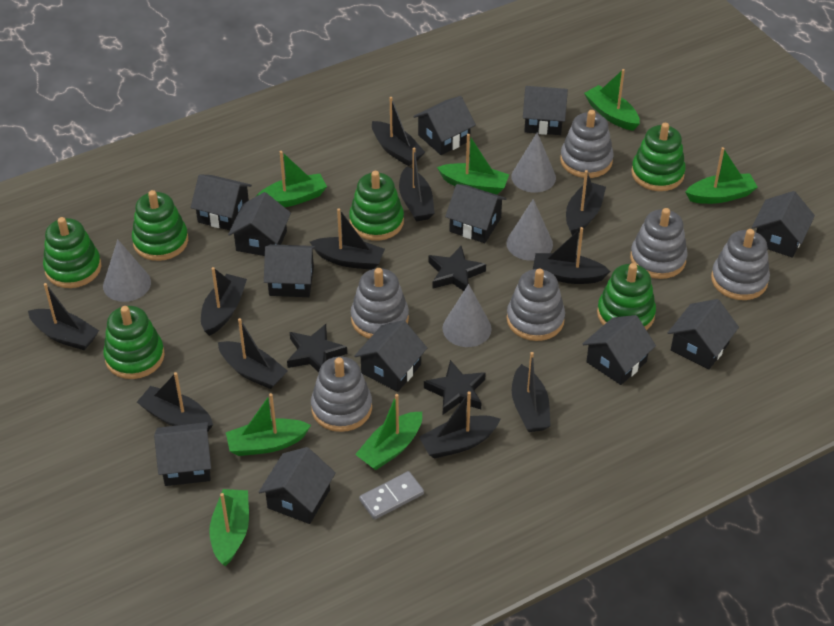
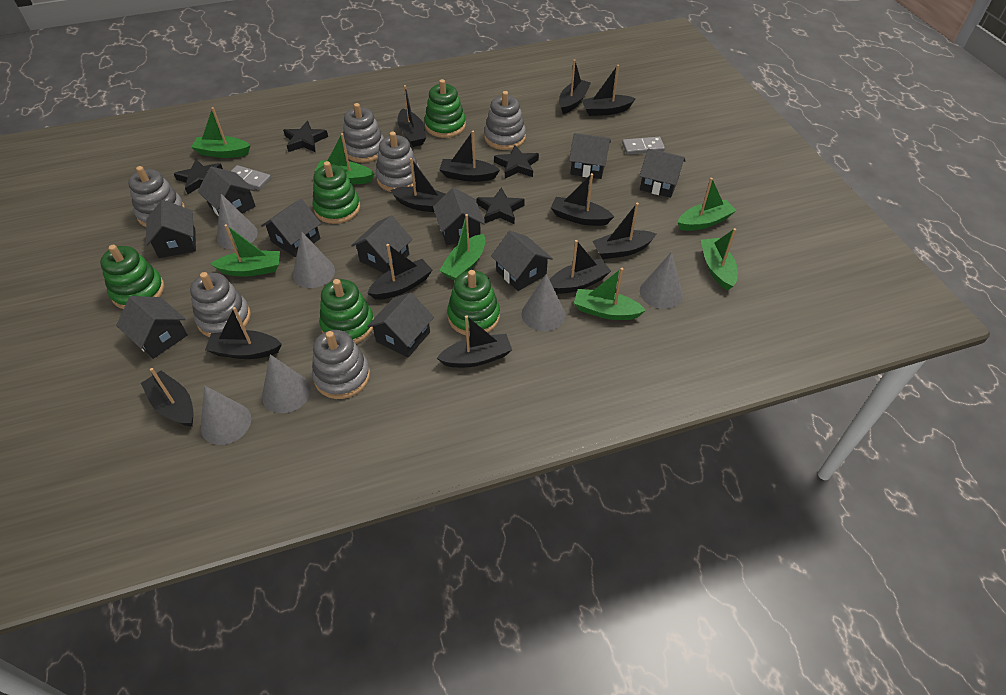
black boat: [28,283,99,350] [137,372,213,431] [201,267,247,336] [218,318,288,389] [310,208,385,270] [372,97,425,166] [399,147,435,222] [419,391,500,459] [512,352,551,432] [533,227,611,284] [566,170,606,235] = 11 -> [141,368,193,427] [205,307,282,359] [367,244,432,300] [390,158,446,212] [398,85,426,147] [437,315,512,368] [439,131,500,182] [549,240,611,294] [551,173,614,226] [559,59,591,114] [581,65,636,116] [592,203,656,259] = 12
black house: [154,422,211,486] [191,174,252,230] [228,192,291,256] [259,447,336,524] [264,244,316,297] [354,320,427,392] [413,96,476,155] [445,184,507,243] [523,86,568,135] [583,315,656,385] [668,299,739,369] [752,191,815,258] = 12 -> [116,296,188,359] [146,200,196,258] [198,166,256,216] [261,199,321,257] [351,215,412,273] [367,292,434,357] [433,188,485,245] [491,231,553,291] [569,133,611,179] [640,148,686,198] = 10
black star: [287,324,347,373] [424,360,486,415] [428,246,486,291] = 3 -> [173,159,223,194] [283,121,328,152] [477,188,525,224] [494,145,539,178] = 4
green stacking toy: [43,217,101,288] [103,306,165,379] [132,190,188,261] [349,171,404,241] [597,263,656,330] [631,123,686,191] = 6 -> [100,245,164,309] [312,161,360,224] [319,279,374,344] [424,79,466,138] [447,270,500,336] = 5
grey cone: [103,239,151,302] [442,284,492,347] [506,199,553,260] [511,132,556,193] = 4 -> [201,386,251,445] [217,194,258,249] [262,354,311,413] [293,231,335,288] [522,274,565,331] [640,252,683,309] = 6
grey domino: [359,471,424,520] = 1 -> [231,165,271,190] [622,137,665,154] = 2

